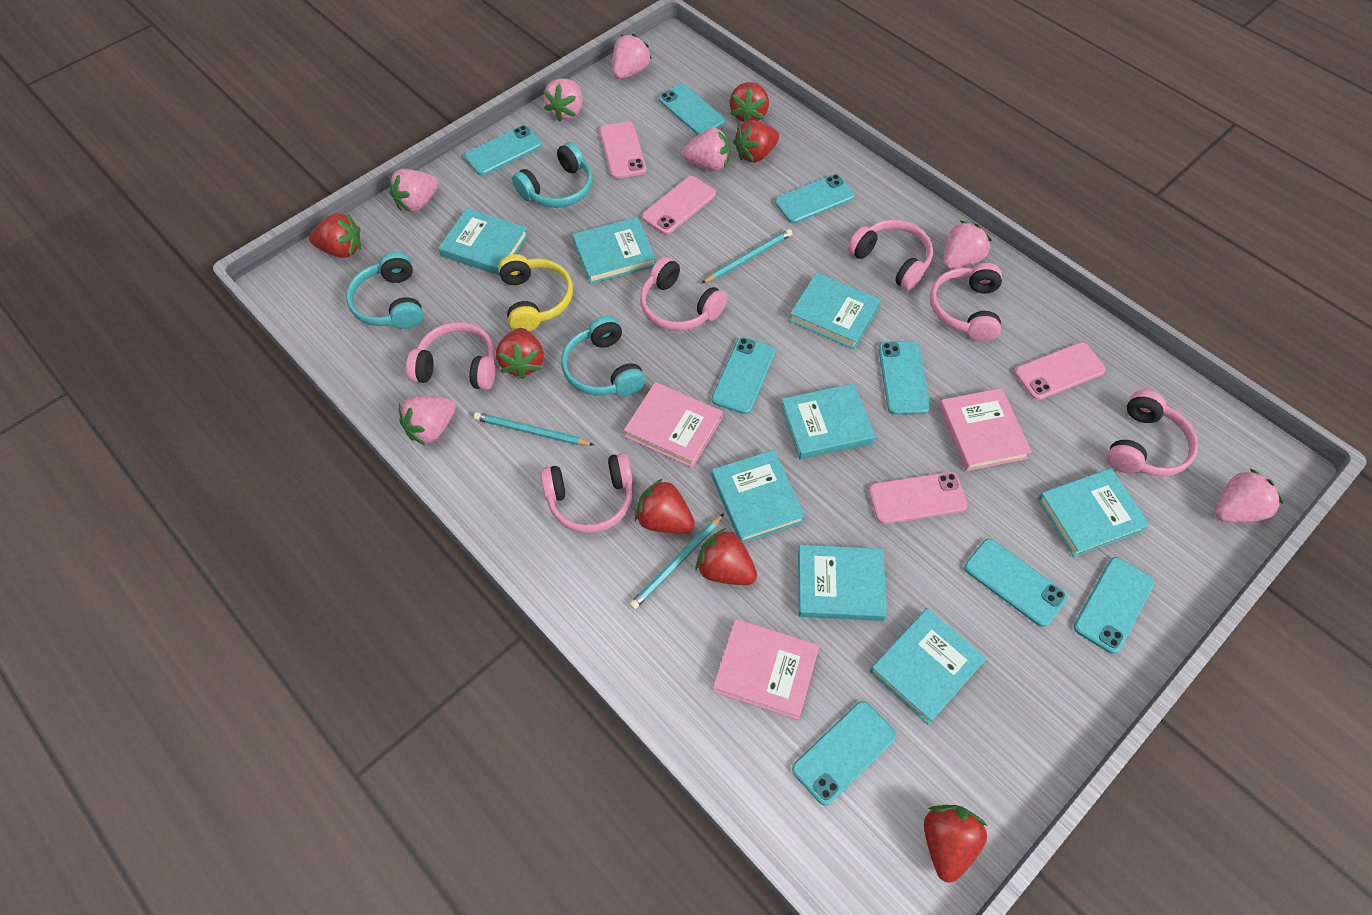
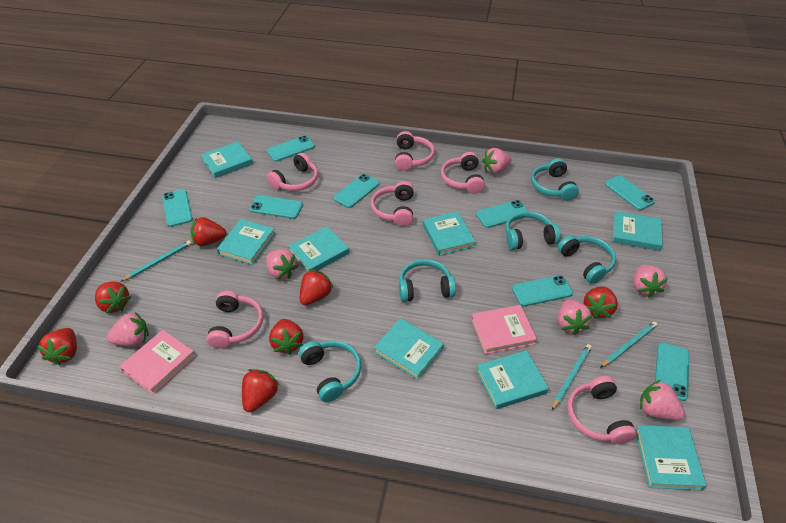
pink book: [624,382,723,468] [713,619,820,720] [939,388,1032,471] = 3 -> [119,330,195,395] [471,305,537,354] = 2
pink phone: [600,121,646,179] [642,176,716,235] [869,472,968,524] [1015,342,1106,400] = 4 -> none = 0
pink strawberry: [389,169,439,212] [399,396,456,445] [543,79,582,122] [613,34,652,79] [682,128,730,170] [943,221,992,271] [1215,468,1284,523] = 7 -> [106,312,149,347] [266,249,298,279] [482,148,512,174] [558,300,592,335] [633,265,668,298] [640,380,685,421] = 6
turquoise headphones: [346,252,423,329] [512,142,593,208] [561,315,646,396] = 3 -> [299,340,361,402] [399,259,456,302] [506,211,561,250] [531,158,579,201] [558,235,616,284] = 5
yellow headphones: [498,254,573,331] = 1 -> none = 0

